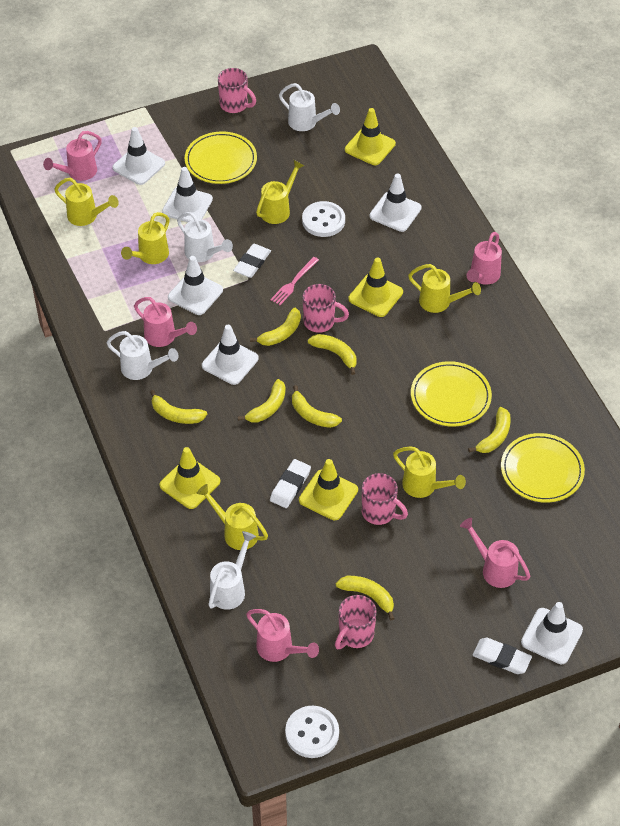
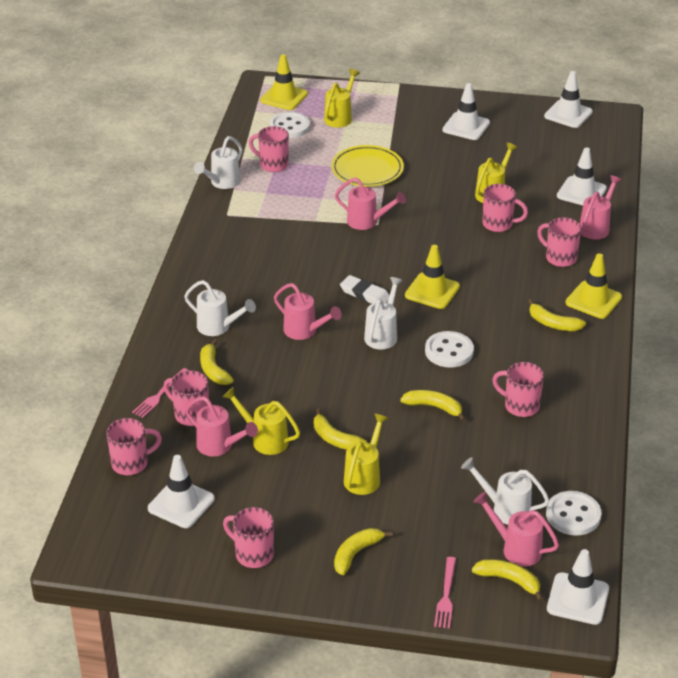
pink fork: [270,257,319,305] = 1 -> [132,368,189,418] [434,557,456,629] = 2
pink mug: [218,68,256,113] [303,284,349,333] [335,595,377,649] [362,473,408,525] = 4 -> [106,418,162,475] [164,370,209,426] [223,507,274,568] [249,126,289,172] [482,184,528,232] [492,362,544,417] [537,217,582,267] = 7
white button: [285,706,339,758] [302,201,345,237] = 2 -> [269,112,310,138] [425,331,474,368] [546,491,601,536] = 3
white eraser: [233,244,271,278] [270,459,311,508] [473,638,532,674] = 3 -> [340,275,390,304] = 1
white traffic cone: [112,127,165,185] [162,167,213,222] [168,256,223,315] [202,325,259,385] [370,174,422,232] [521,602,583,664] = 6 -> [148,455,215,528] [442,83,490,140] [544,71,593,128] [547,549,609,625] [557,147,607,206] = 5
yellow banana: [150,390,207,424] [238,379,286,422] [250,308,301,346] [292,385,342,428] [308,334,357,375] [336,576,395,620] [468,407,511,453] = 7 -> [200,339,234,385] [314,409,367,450] [334,528,393,575] [400,390,466,421] [472,559,543,601] [528,299,586,331] = 6
yellow plate: [185,132,257,184] [411,361,492,427] [501,433,585,502] = 3 -> [331,145,404,187] = 1
yellow traffic cone: [159,447,220,509] [299,459,358,520] [345,108,396,165] [348,258,403,317] = 4 -> [260,54,308,110] [405,245,460,309] [565,253,622,319] = 3
yellow watering can: [54,178,119,226] [121,212,170,264] [196,484,268,550] [256,160,304,224] [393,447,466,498] [408,264,481,313] = 6 -> [223,387,300,455] [324,69,360,128] [344,413,388,495] [475,142,518,203] = 4

